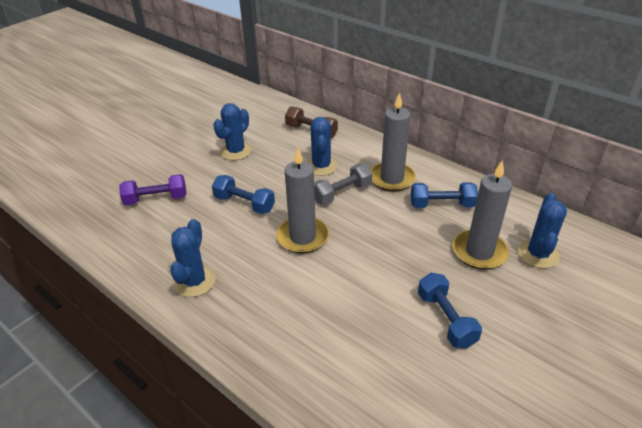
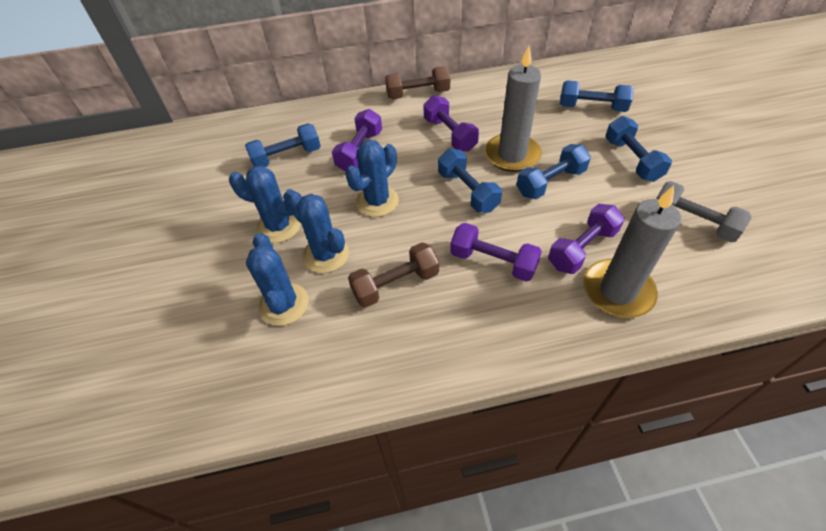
blue dumbbell: [212,175,275,214] [411,182,478,208] [418,273,482,349] = 3 -> [245,123,321,167] [438,149,502,213] [516,144,591,199] [560,80,634,112] [606,116,672,182] = 5
brown dumbbell: [285,107,338,138] = 1 -> [348,242,439,308] [385,67,450,99] = 2
grey candle: [276,148,329,253] [370,92,416,192] [453,160,512,269] = 3 -> [485,46,542,172] [583,185,681,318] = 2
purple dumbbell: [119,174,186,205] = 1 -> [332,109,382,172] [424,95,479,152] [450,223,542,282] [548,204,625,274] = 4

